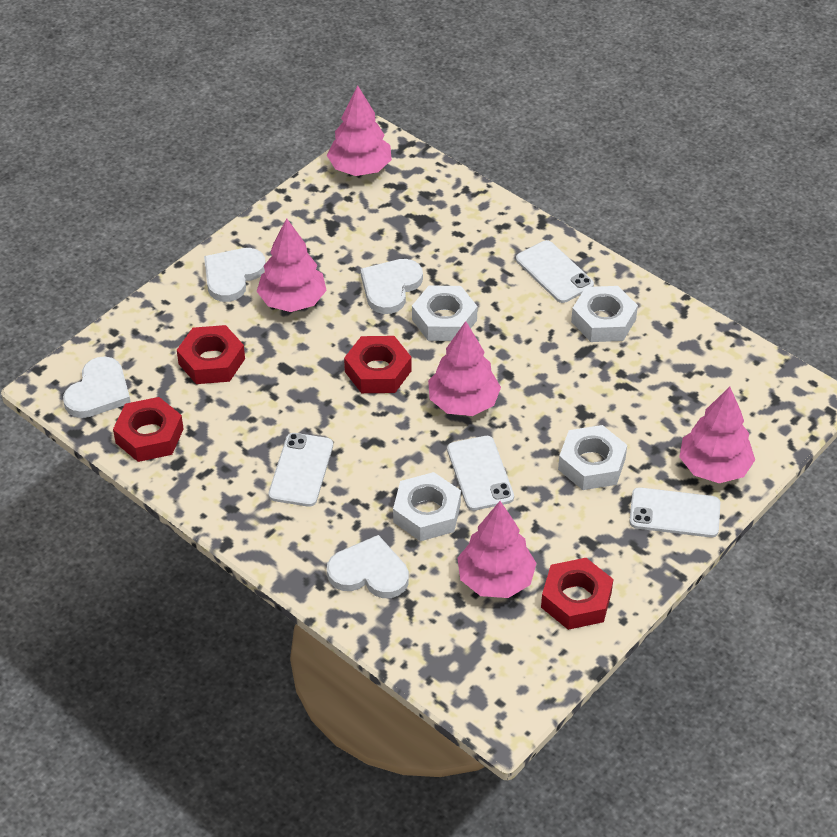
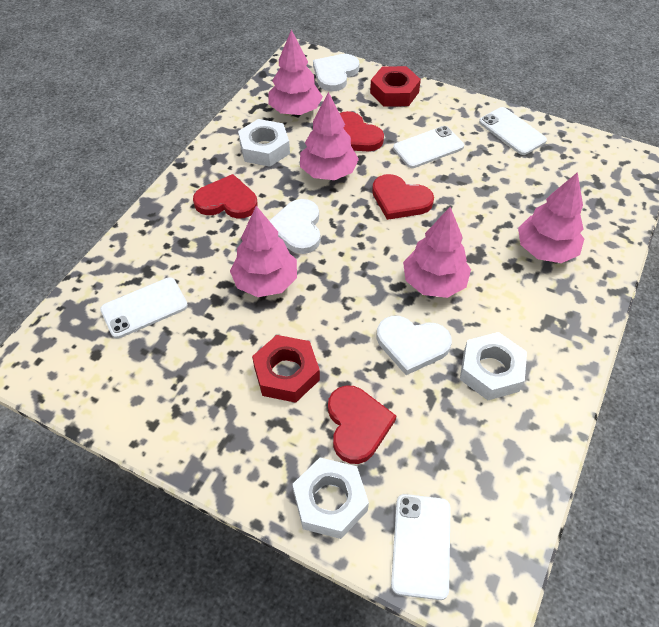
red heart: none = 0 -> [193,174,258,219] [328,385,396,464] [340,111,384,151] [372,174,434,220] = 4
red nut: [113,397,184,462] [177,325,245,384] [344,336,412,393] [541,558,613,630] = 4 -> [252,335,320,403] [370,66,421,107] = 2
white heart: [63,356,131,418] [204,248,266,302] [327,535,409,598] [360,259,423,314] = 4 -> [269,199,320,254] [313,54,360,91] [377,316,452,375] = 3
white nut: [393,472,461,541] [412,286,478,341] [558,425,627,490] [571,286,638,342] = 4 -> [238,119,290,167] [292,458,369,539] [460,332,527,400] = 3

